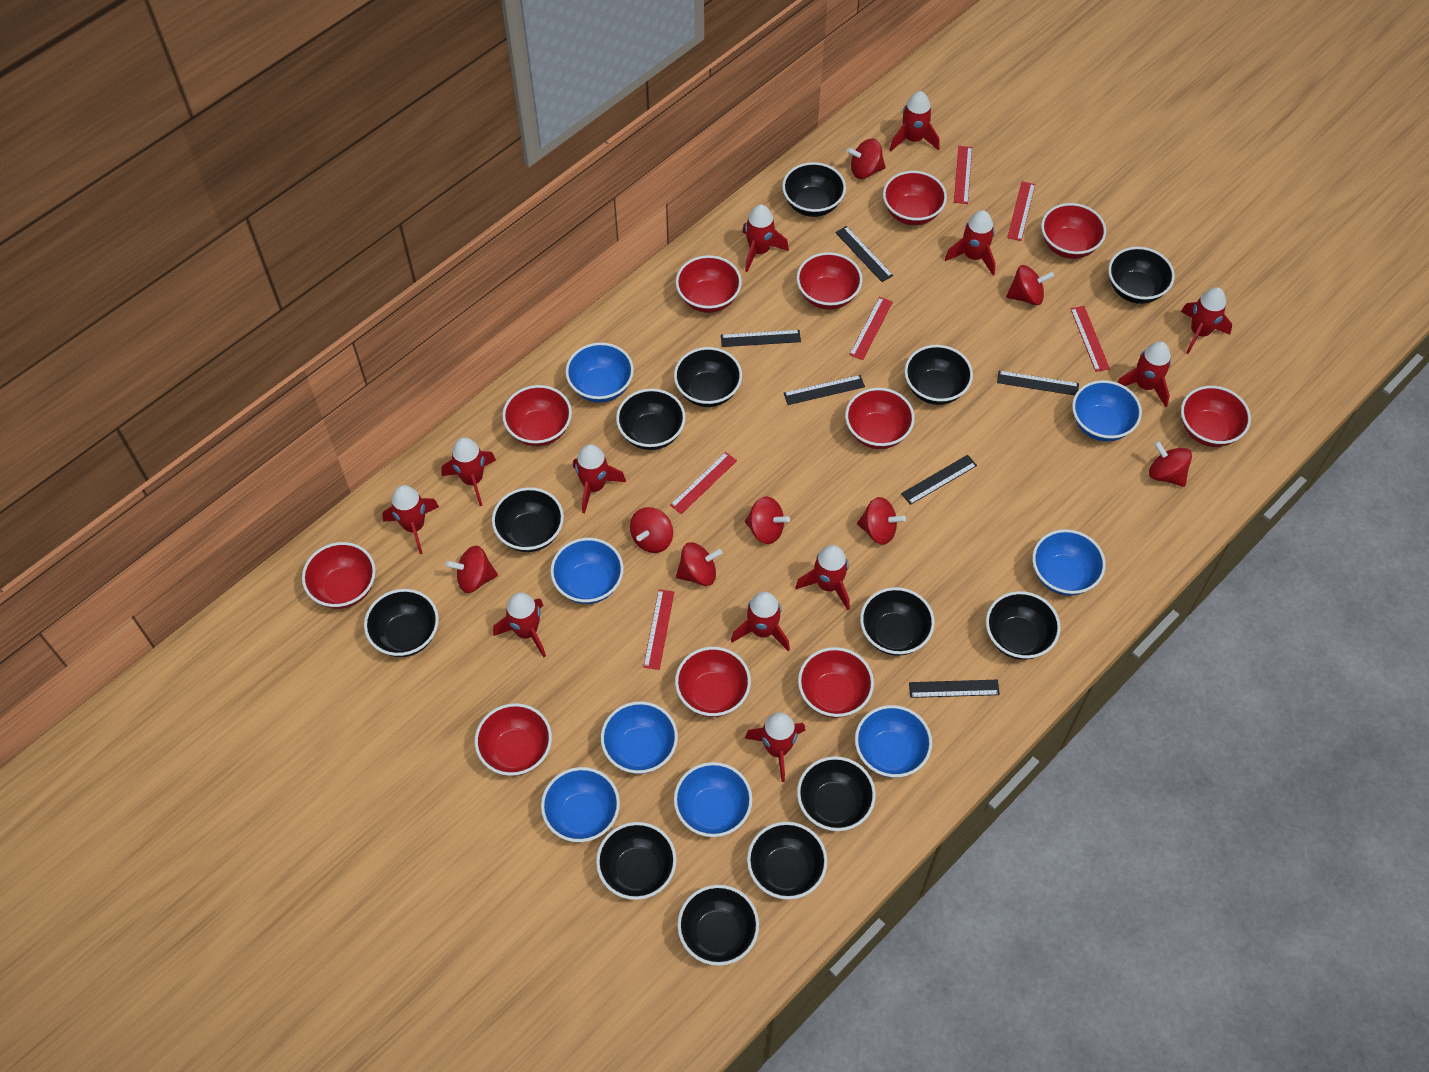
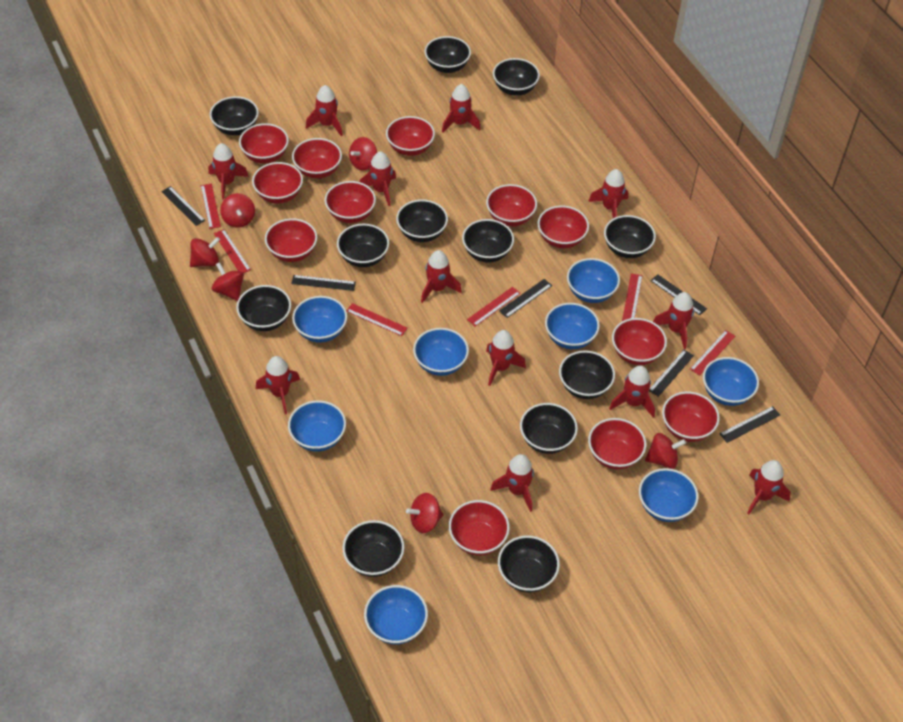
black bowl: [364,589,439,657] [492,487,564,552] [596,822,677,900] [616,388,686,450] [674,347,742,407] [677,885,759,966] [747,822,827,900] [782,162,846,217] [797,756,876,831] [860,587,935,656] [905,345,973,405] [986,591,1061,660] [1108,247,1175,304] = 13 -> [210,96,259,136] [236,285,291,331] [337,224,389,267] [342,520,404,577] [396,199,448,242] [424,36,471,73] [462,219,514,263] [493,58,540,96] [498,535,560,592] [520,403,578,454] [559,350,615,399] [604,215,656,258] = 12
red bowl: [302,542,376,609] [475,703,552,776] [502,385,572,446] [675,647,751,717] [676,255,742,313] [796,252,863,310] [798,647,874,718] [845,388,915,449] [883,171,947,225] [1041,203,1106,259] [1181,386,1251,447] = 11 -> [239,123,289,164] [252,162,303,204] [265,218,317,262] [292,138,342,179] [324,181,376,223] [386,116,435,156] [449,500,510,555] [486,184,537,226] [538,206,589,248] [588,418,646,470] [612,318,667,365] [662,391,720,442] = 12
red spinning top: [446,546,498,593] [630,507,673,553] [676,542,722,586] [745,496,790,544] [847,138,886,179] [857,497,906,545] [1006,265,1054,305] [1149,441,1192,487] = 8 -> [190,237,220,267] [212,262,244,301] [220,193,255,228] [349,137,377,171] [406,493,444,533] [645,433,686,469] = 6

